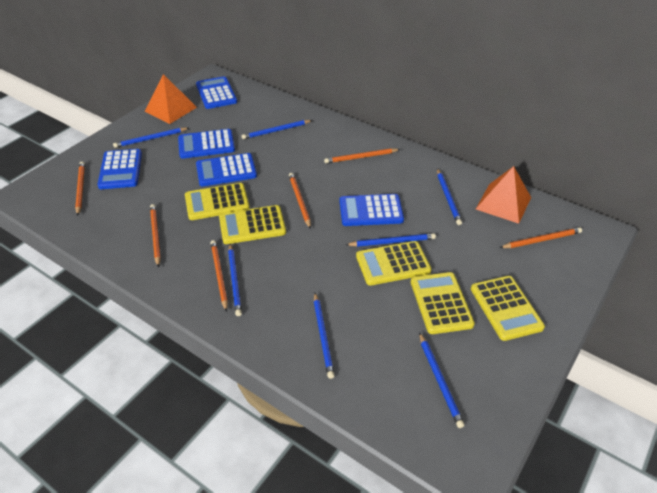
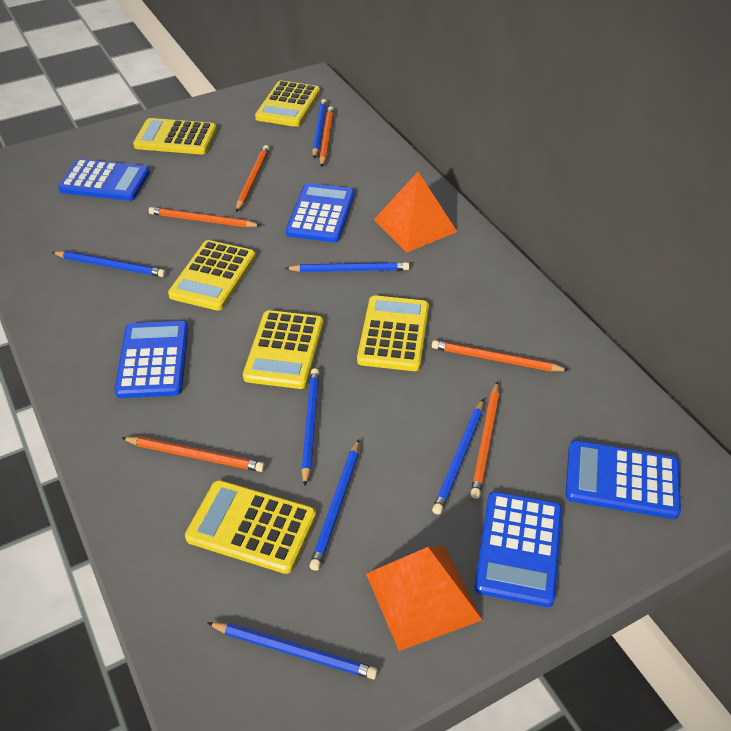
yellow calculator: [185,183,250,220] [219,205,286,244] [356,241,431,286] [411,272,475,334] [471,276,545,341] = 5 -> [133,118,217,154] [168,240,256,310] [185,480,316,574] [243,310,323,389] [255,80,320,127] [357,295,429,371] = 6

